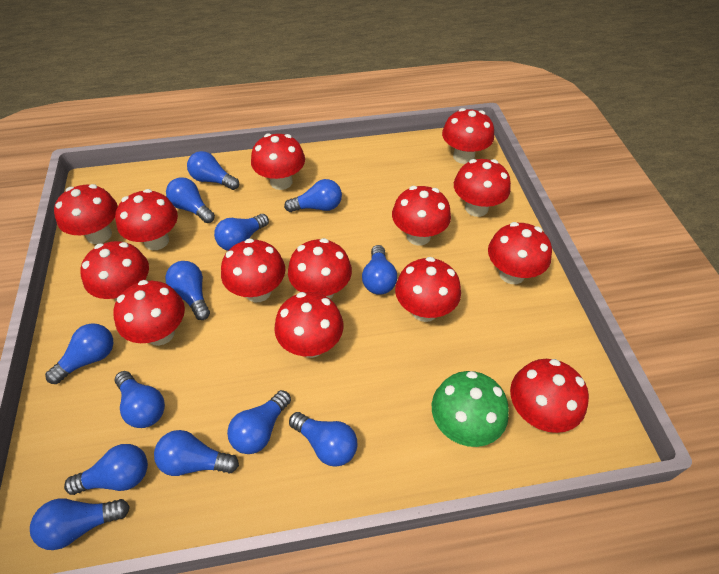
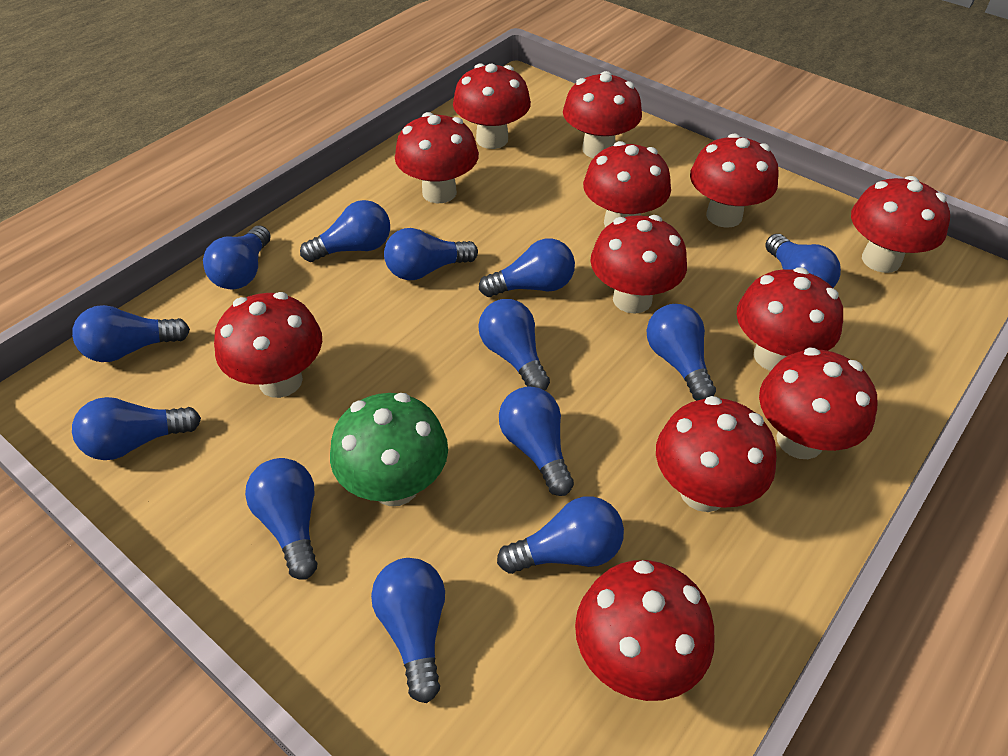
red mushroom: [54,184,118,244] [80,241,149,301] [113,280,185,346] [115,189,178,250] [221,238,285,302] [251,133,305,190] [274,292,343,358] [288,238,352,299] [392,186,451,246] [395,257,461,322] [442,108,494,164] [454,159,511,217] [488,222,552,284] [510,359,589,433] = 14 -> [214,292,322,398] [395,112,479,204] [453,63,531,149] [563,71,642,158] [575,560,715,701] [583,141,671,227] [590,215,687,314] [656,396,777,512] [690,133,778,228] [736,268,843,371] [759,347,877,459] [851,176,950,273] = 12

